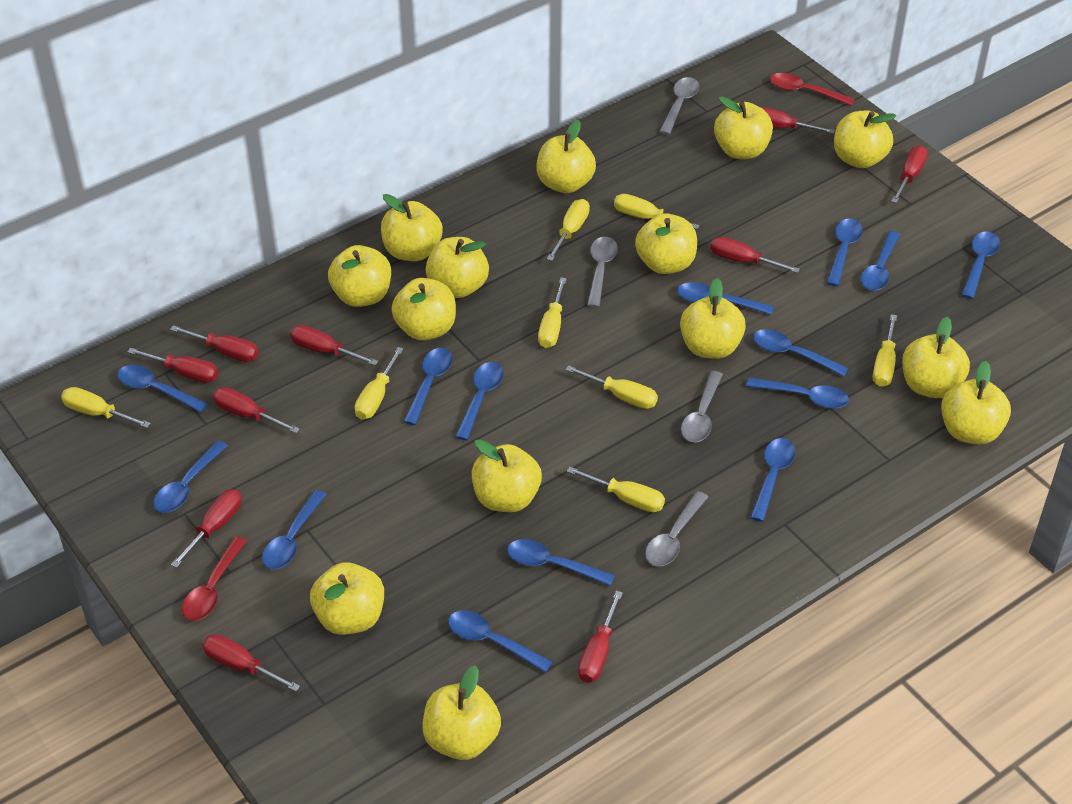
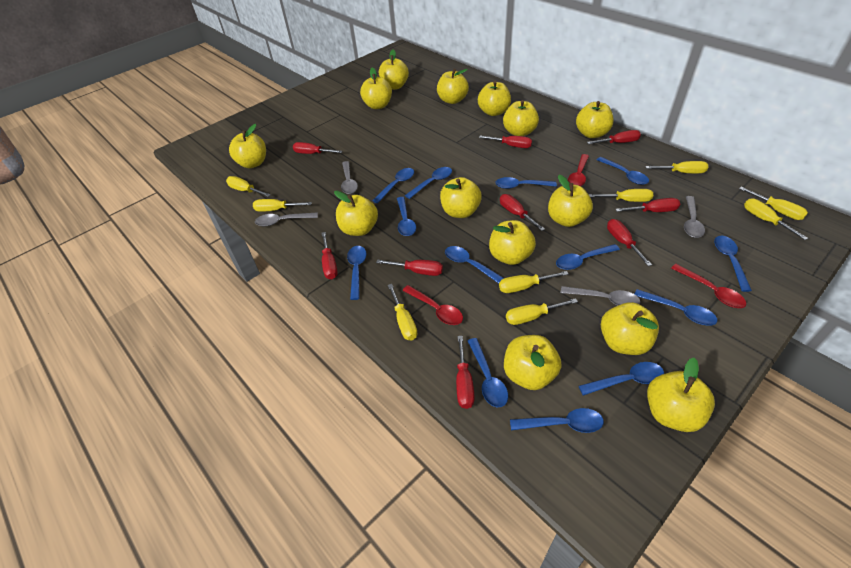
blue spoon: [117,365,208,413] [153,441,228,513] [262,490,327,570] [403,348,453,425] [448,610,553,673] [455,362,504,440] [507,539,615,586] [677,282,774,315] [746,377,849,409] [750,438,796,522] [753,329,849,377] [827,218,863,286] [861,231,900,291] [962,231,1000,299] = 14 -> [347,246,367,300] [372,168,414,204] [397,197,416,236] [405,167,452,199] [445,246,504,283] [468,338,508,407] [495,177,557,189] [510,408,604,433] [556,244,620,270] [579,362,664,396] [597,157,649,185] [635,289,717,326] [714,236,752,292] = 13
red screwdriver: [128,348,218,383] [170,325,259,362] [171,489,242,568] [202,634,300,691] [213,387,300,433] [290,325,378,365] [578,591,623,683] [711,237,800,273] [761,107,835,134] [891,146,928,203] = 10 -> [293,142,342,154] [322,232,338,279] [376,259,443,276] [456,336,475,409] [479,135,532,148] [500,194,545,231] [587,130,641,144] [607,219,652,266] [615,198,680,212] = 9
red spoon: [182,536,247,621] [770,73,855,106] = 2 -> [402,285,463,325] [568,154,589,186] [671,264,746,308] = 3
yellow screwdriver: [61,387,151,428] [355,347,404,420] [538,277,567,348] [547,199,590,261] [566,365,658,409] [567,467,665,512] [614,194,700,229] [873,314,897,387] = 8 -> [226,176,271,197] [253,199,312,212] [388,284,417,340] [499,271,568,293] [506,298,578,325] [589,189,653,202] [645,161,708,173] [739,187,808,220] [744,198,808,240] = 9

